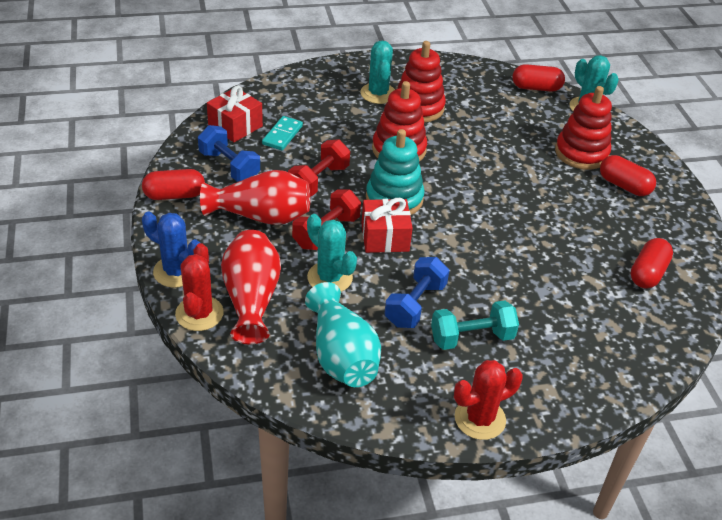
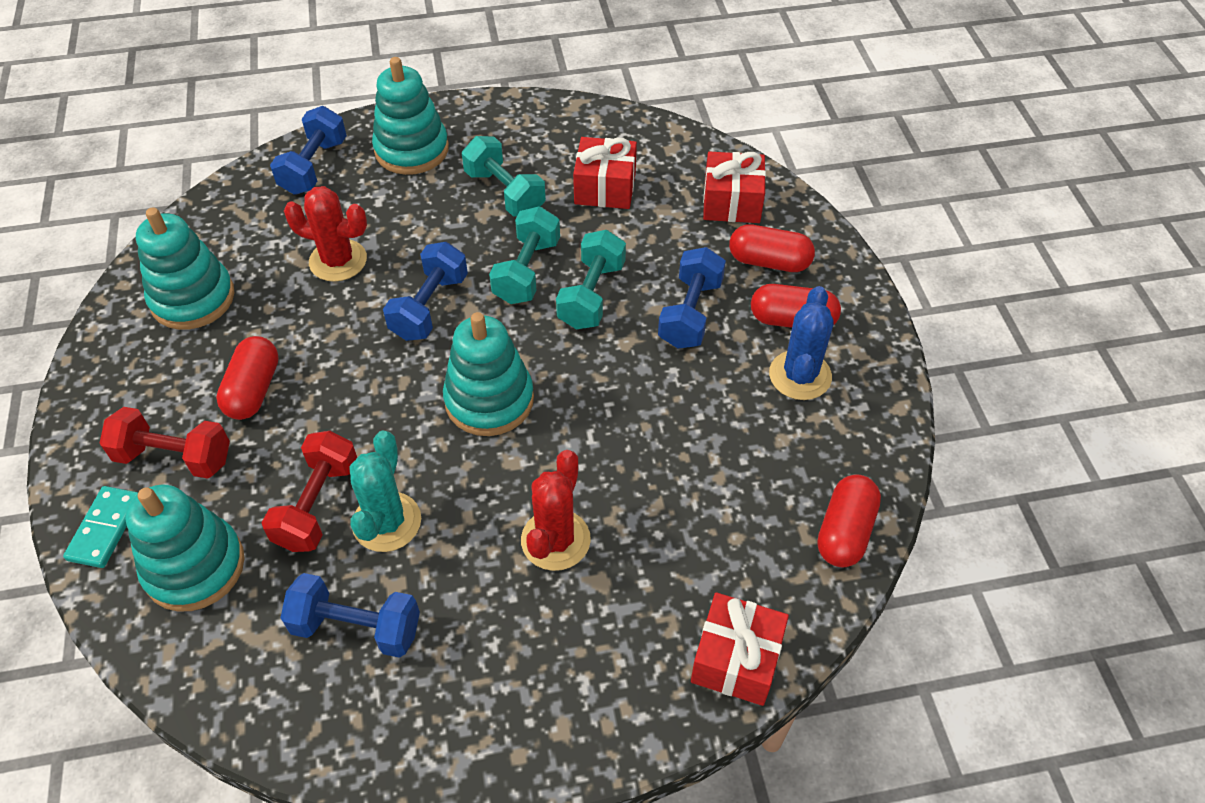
blue dumbbell: [198,125,260,182] [384,257,450,328] = 2 -> [270,106,347,195] [280,573,420,658] [383,242,468,341] [658,247,726,349] = 4
red gift: [207,86,263,142] [361,198,413,253] = 2 -> [573,137,637,209] [691,592,789,706] [703,151,766,223] = 3
red stacking toy: [372,81,427,162] [398,41,446,123] [555,86,612,170] = 3 -> none = 0
red vase: [200,170,310,225] [221,230,281,344] = 2 -> none = 0
turquoise cactus: [307,214,357,292] [360,41,395,104] [569,55,619,111] = 3 -> [350,430,421,552] = 1
turquoise dumbbell: [431,301,519,350] = 1 -> [462,136,546,217] [489,206,560,304] [556,230,626,329] = 3
turquoise stacking toy: [366,129,424,215] = 1 -> [125,485,245,612] [136,207,235,330] [372,57,449,175] [443,312,534,436] = 4
turquoise vase: [305,282,381,387] = 1 -> none = 0

